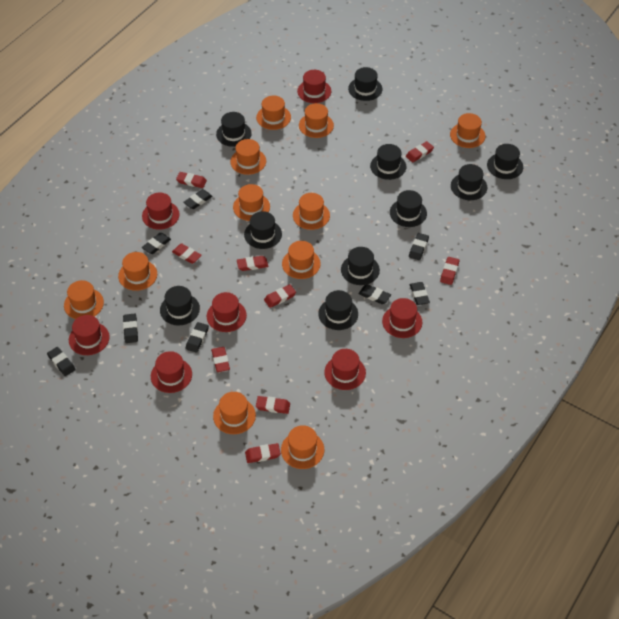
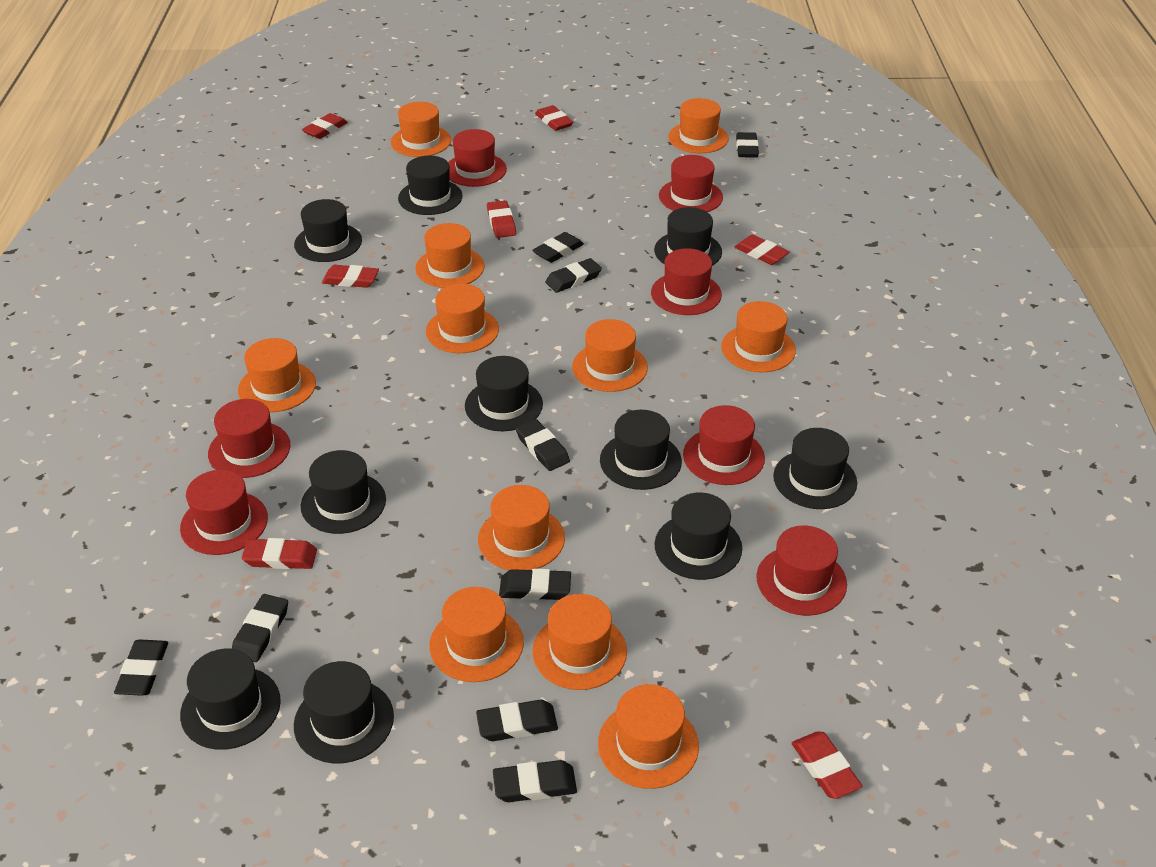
black eraser: [47,347,76,376] [123,314,138,343] [142,233,171,254] [183,189,213,209] [186,322,209,353] [359,284,391,304] [409,233,429,260] [410,282,430,305] = 8 -> [114,640,168,696] [232,594,288,662] [476,700,558,741] [493,760,577,802] [499,568,571,600] [516,419,570,471] [532,232,584,263] [545,258,602,293] [736,132,759,158] = 9
red eraser: [172,244,202,264] [176,172,207,188] [211,347,230,372] [237,256,268,271] [245,443,281,463] [256,396,290,414] [264,284,296,308] [406,141,434,163] [440,257,459,285] = 9 -> [242,538,317,569] [302,113,348,139] [322,265,379,288] [487,200,516,238] [535,105,573,131] [734,235,790,265] [792,732,863,799] = 7

